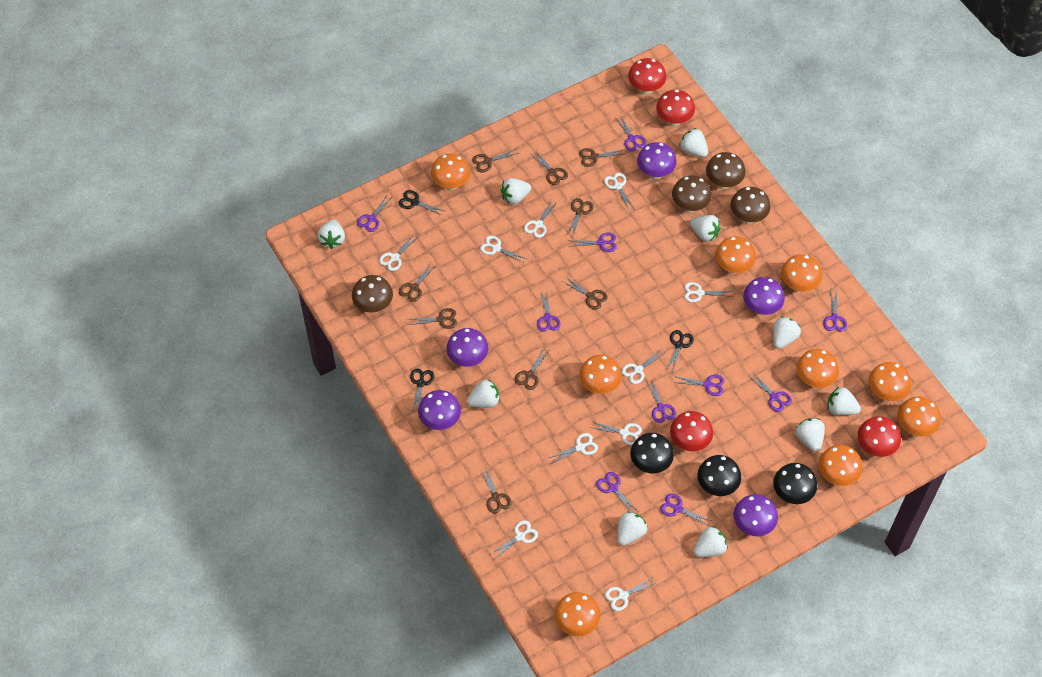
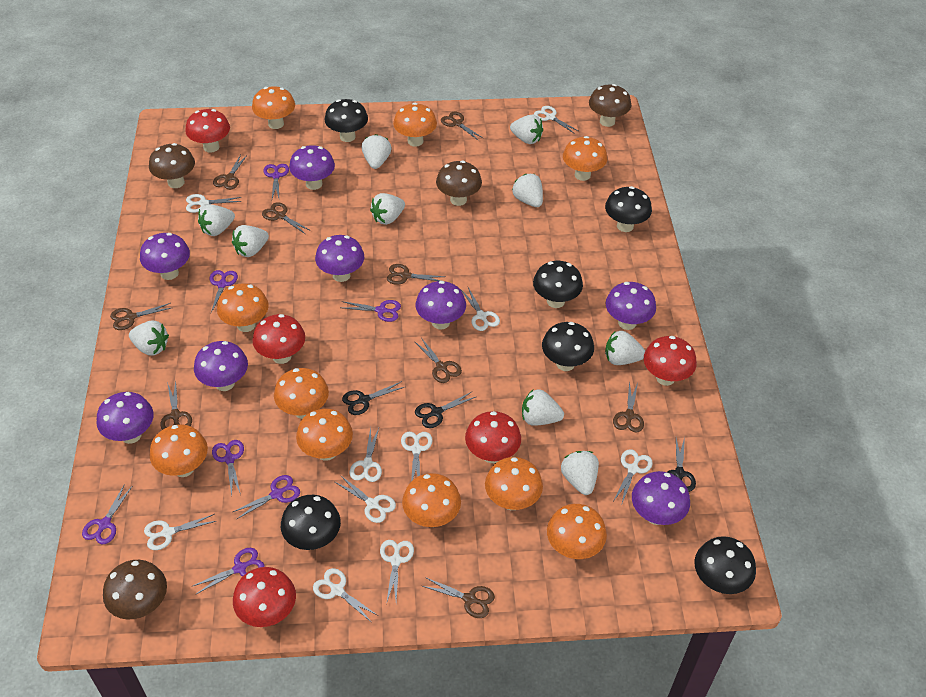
black mushroom: [630,433,674,473] [697,455,741,496] [773,463,817,504] = 3 -> [281,495,341,550] [324,99,368,142] [533,261,583,308] [542,322,594,371] [605,186,652,232] [694,536,756,594] = 6
orange mushroom: [431,154,470,191] [555,592,600,636] [579,355,622,394] [715,236,756,274] [781,254,822,292] [797,349,839,388] [819,445,862,486] [868,362,911,401] [898,396,941,437] = 9 -> [150,425,208,477] [217,283,269,332] [252,86,295,129] [274,368,329,419] [296,409,353,461] [393,103,437,147] [402,473,461,527] [485,457,543,510] [547,504,607,559] [563,136,607,181] = 10
purple mushroom: [418,390,461,430] [446,328,488,367] [637,142,677,179] [734,494,778,536] [743,277,785,315] = 5 -> [97,392,154,444] [140,233,190,280] [194,341,248,391] [289,145,335,190] [315,235,364,282] [415,281,466,329] [606,282,656,330] [632,471,690,525] = 8
purple scissors: [357,195,393,232] [537,292,561,332] [568,233,617,252] [596,472,638,512] [615,116,646,151] [646,378,676,423] [660,494,711,527] [673,375,725,396] [748,372,792,412] [823,290,847,332] = 10 -> [82,484,132,544] [191,548,265,595] [210,270,238,313] [212,440,244,496] [233,475,300,520] [263,164,289,199] [342,300,401,322] = 7
red mushroom: [628,58,666,95] [656,90,695,126] [670,411,713,451] [858,416,901,457] = 4 -> [185,109,230,153] [233,567,296,627] [253,314,305,364] [465,411,521,463] [644,336,697,386] = 5

